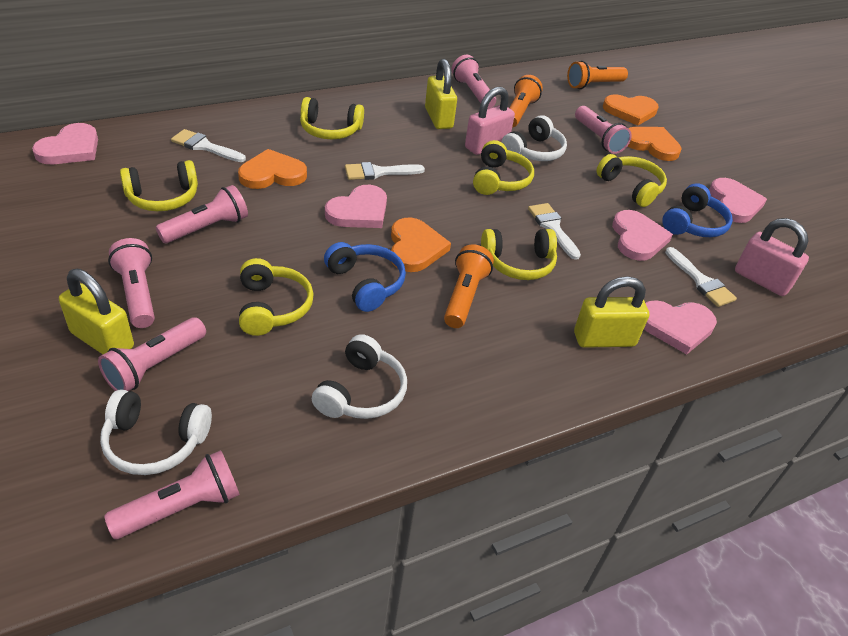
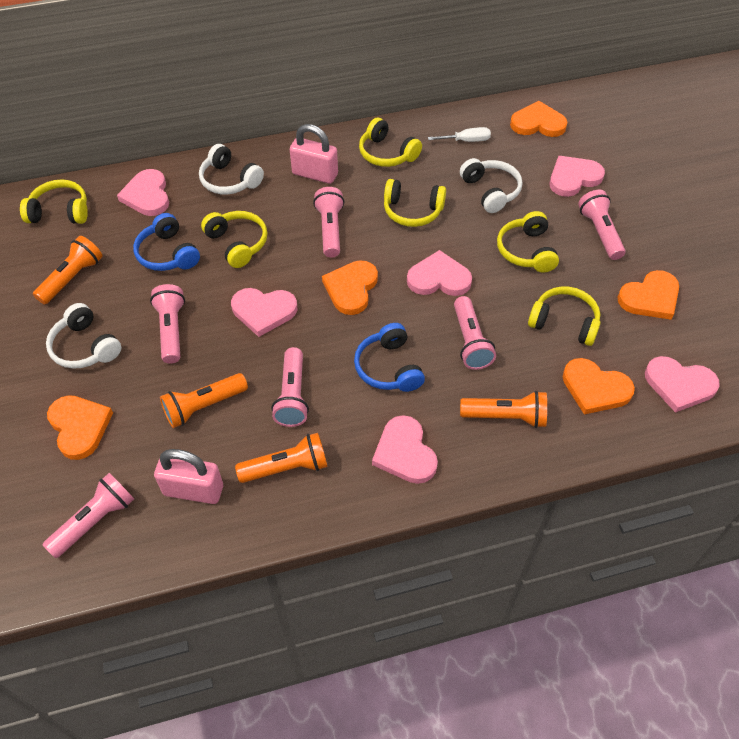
orange flashlight: [444,245,494,328] [509,75,543,128] [567,61,628,89] = 3 -> [33,236,102,305] [160,373,248,428] [235,433,328,483] [460,391,547,428] = 4
orange heart: [238,149,307,189] [391,217,451,272] [603,94,659,126] [628,127,682,161] = 4 -> [47,395,113,460] [322,260,378,315] [510,101,567,137] [563,358,635,414] [617,270,679,320] = 5
pink heart: [32,123,98,164] [325,185,387,228] [612,210,673,261] [644,300,717,355] [709,178,767,223] = 5 -> [117,169,169,216] [231,288,297,337] [372,415,438,484] [407,250,472,296] [550,156,605,197] [645,356,720,413] = 6
white brush: [171,129,246,162] [345,162,425,180] [528,203,581,260] [665,247,737,307] = 4 -> none = 0
white screwdriver: none = 0 -> [428,127,491,142] = 1
yellow padlock: [59,269,134,354] [425,59,457,129] [574,276,649,348] = 3 -> none = 0

